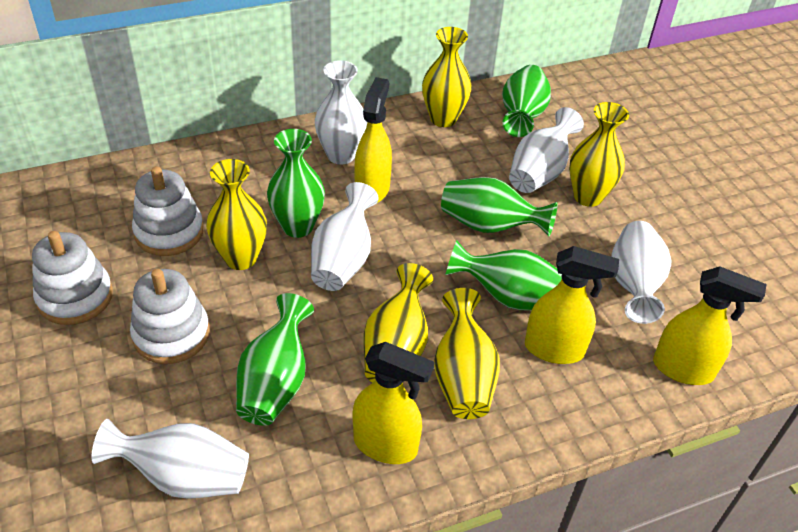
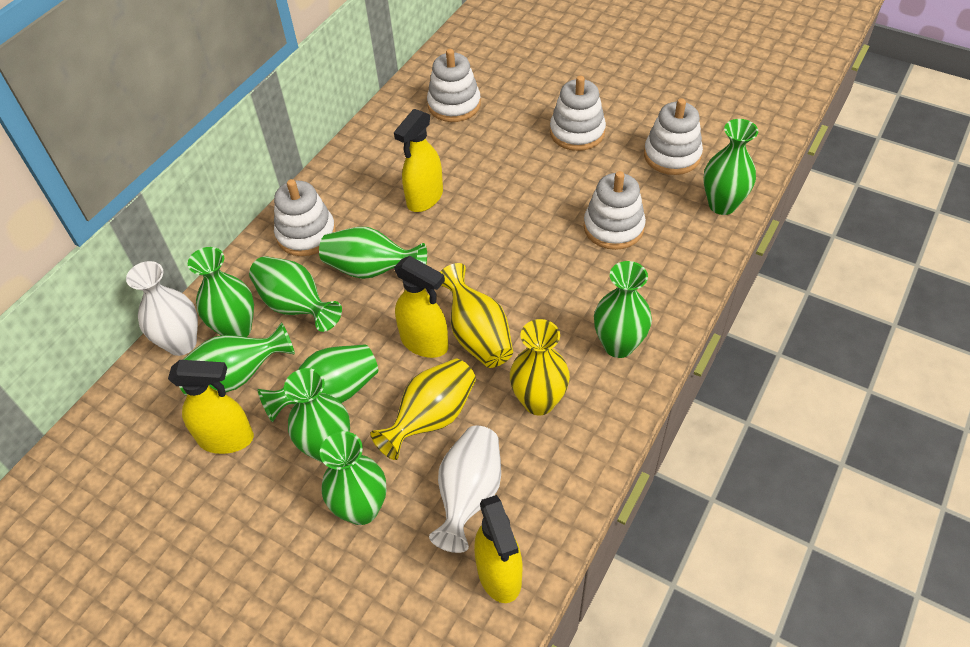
green vase: [236,293,314,426] [267,129,325,238] [441,177,558,236] [445,240,562,311] [502,65,551,137] = 5 -> [179,322,295,395] [188,247,254,337] [249,256,342,332] [257,344,378,422] [284,368,350,463] [319,227,427,279] [320,431,387,525] [594,261,652,358] [704,119,758,215] = 9
white stacking toy: [32,231,113,325] [130,269,210,364] [132,166,204,256] = 3 -> [274,179,336,256] [427,49,481,122] [550,76,606,151] [584,171,646,250] [644,98,703,175] = 5
white vase: [91,419,249,499] [311,182,379,291] [315,60,367,164] [509,107,584,193] [611,221,671,324] = 5 -> [126,261,198,356] [429,425,501,553] = 2
yellow vase: [206,159,267,270] [364,263,433,383] [422,27,472,127] [434,288,500,419] [569,102,629,207] = 5 -> [371,359,476,460] [440,263,513,368] [510,319,570,415] = 3

